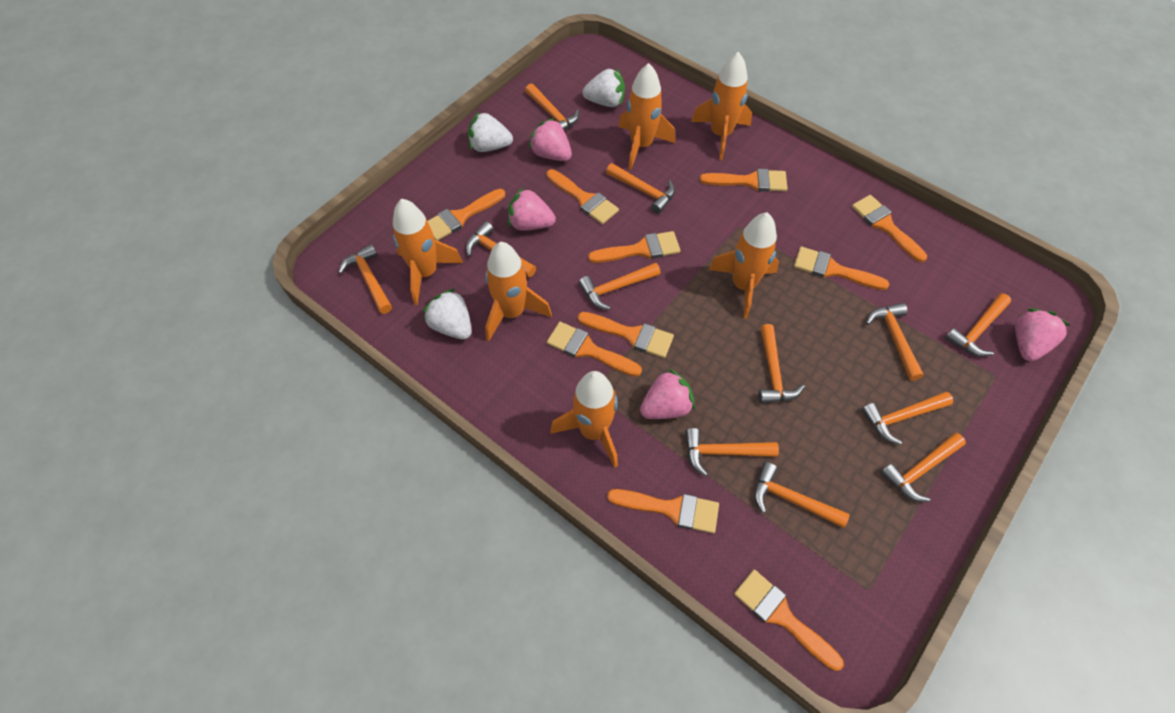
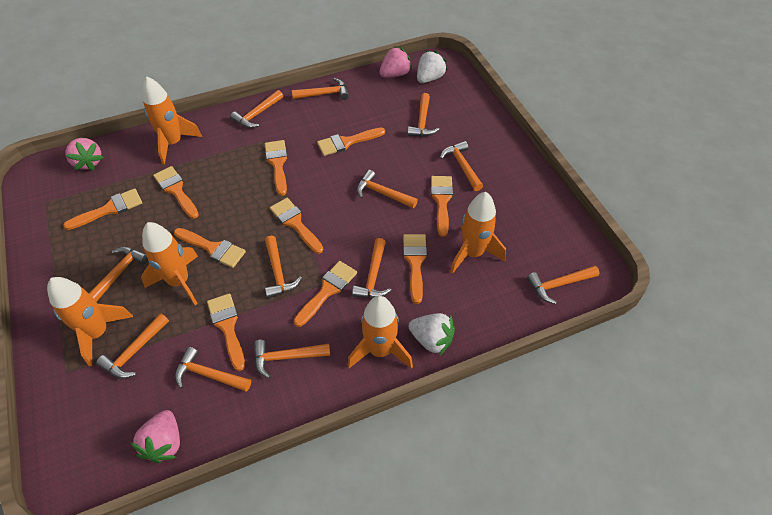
orange rocket: [393,199,463,305] [485,242,552,341] [550,371,618,468] [619,63,675,170] [691,52,752,160] [709,212,779,319] = 6 -> [47,277,133,366] [141,222,198,305] [142,77,202,164] [347,296,413,369] [450,192,506,274] = 5
pink strawberry: [508,187,556,231] [528,118,572,161] [640,369,695,419] [1015,308,1071,361] = 4 -> [66,138,104,171] [130,410,180,463] [379,46,412,78] = 3
white strawberry: [423,289,472,339] [468,111,513,152] [582,68,625,107] = 3 -> [409,313,455,356] [417,50,447,83] = 2

